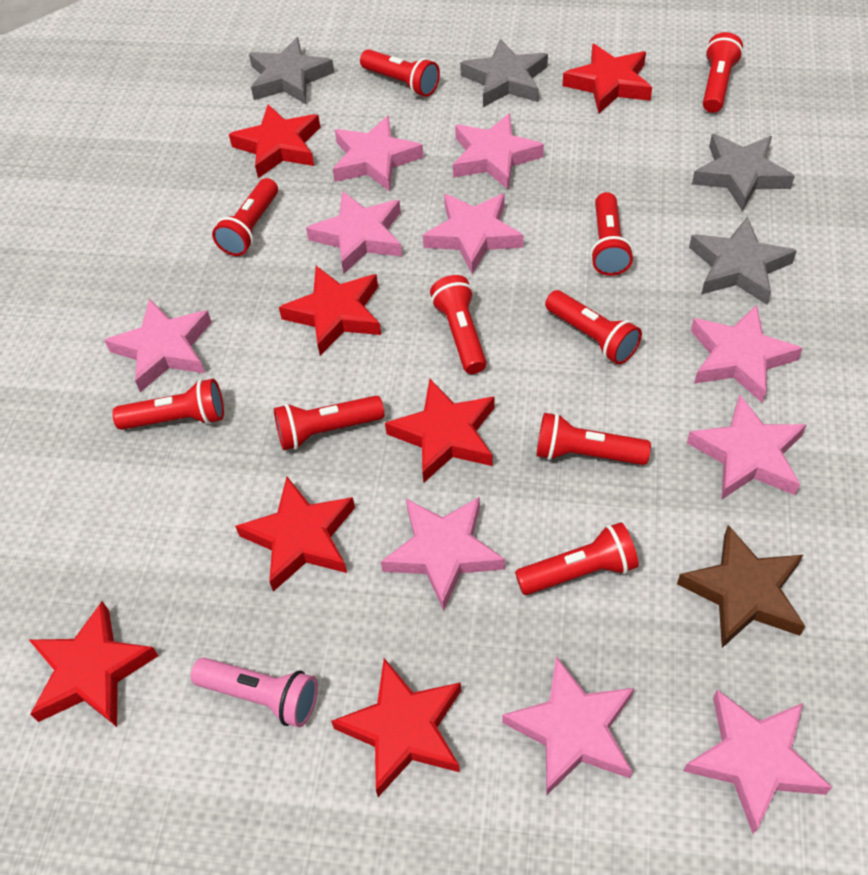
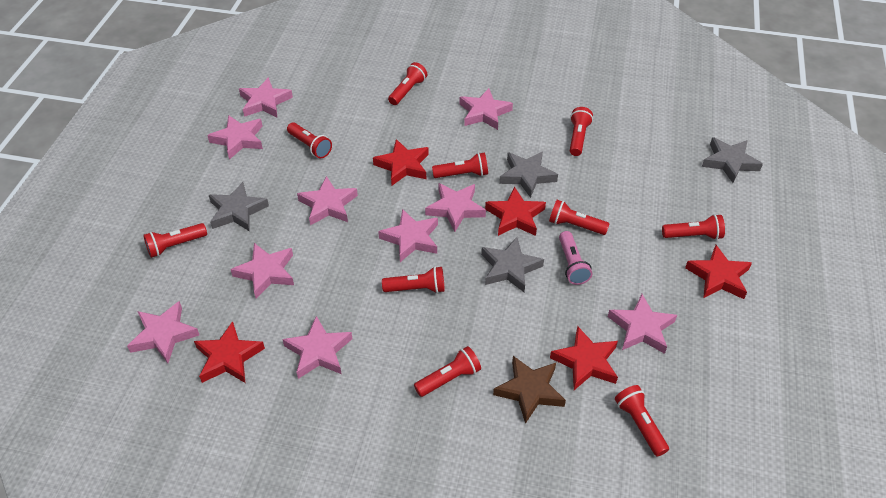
red star: [29,601,159,727] [229,104,321,178] [235,477,355,592] [279,266,381,356] [331,658,461,797] [385,379,495,482] [563,44,652,114] = 7 -> [194,321,265,383] [373,139,429,186] [485,187,546,236] [550,326,618,390] [685,245,752,299] = 5

